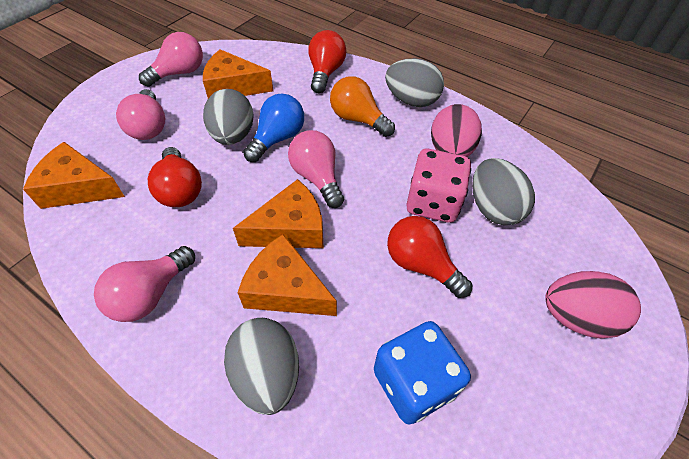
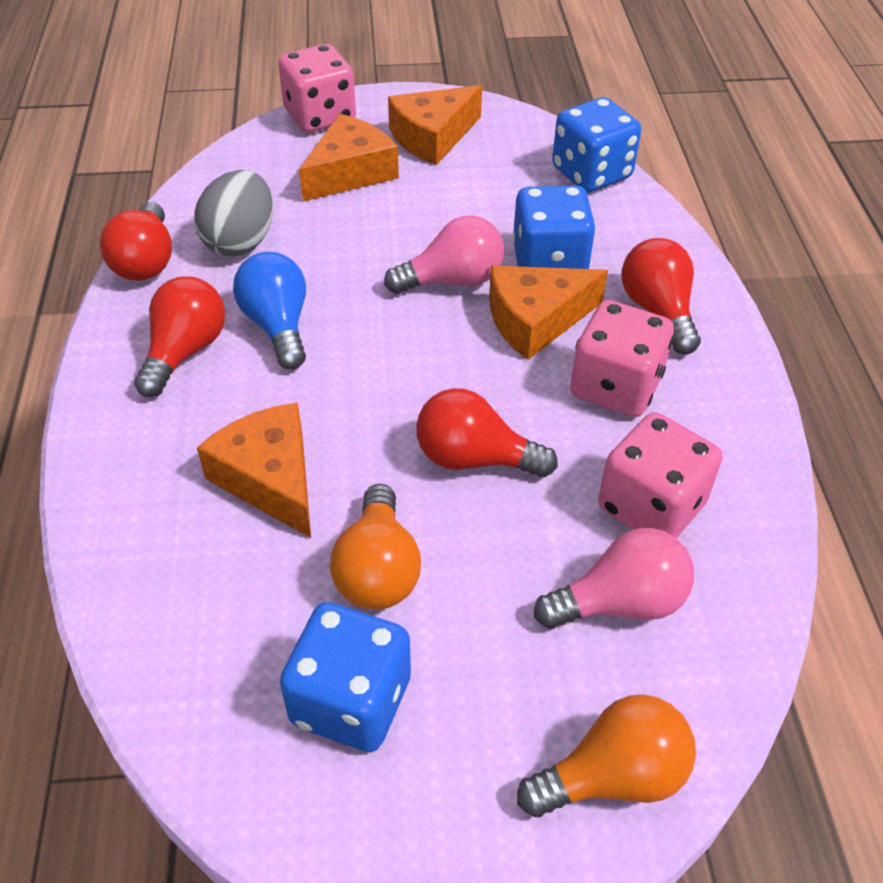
blue dice: [374,321,471,424] = 1 -> [280,602,411,752] [512,185,596,269] [552,97,641,192] = 3
grey egg: [203,89,254,145] [224,318,299,415] [385,58,444,107] [472,158,535,226] = 4 -> [194,170,273,256] = 1
orange light bulb: [330,76,395,137] = 1 -> [330,484,421,610] [517,694,696,817] = 2
pink dice: [406,149,471,223] = 1 -> [278,44,356,133] [570,300,674,417] [598,412,723,538] = 3
pink egg: [431,104,482,157] [545,271,641,338] = 2 -> none = 0
pink light bulb: [94,246,195,322] [116,89,165,140] [139,32,203,87] [288,130,344,208] = 4 -> [384,215,504,294] [534,528,694,629] = 2
red light bulb: [148,147,202,207] [308,30,347,93] [387,216,472,298] = 3 -> [100,202,172,281] [134,276,225,397] [416,388,558,477] [622,238,701,354] = 4

